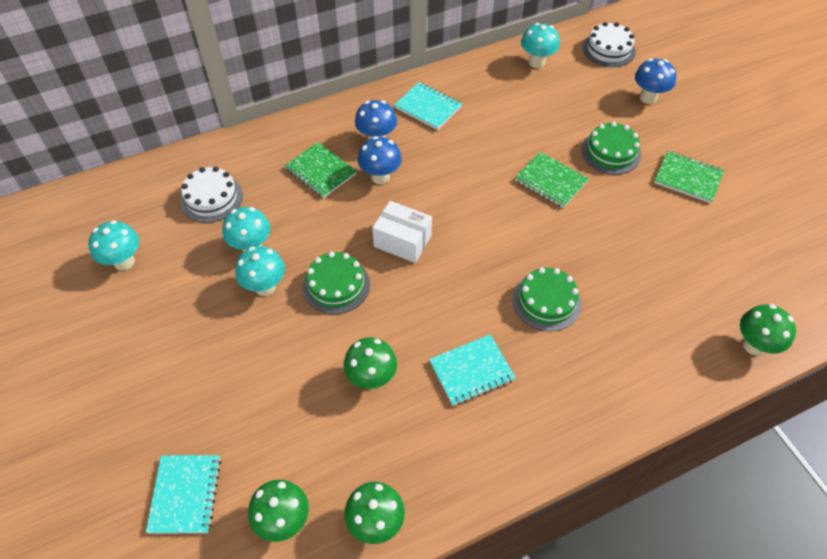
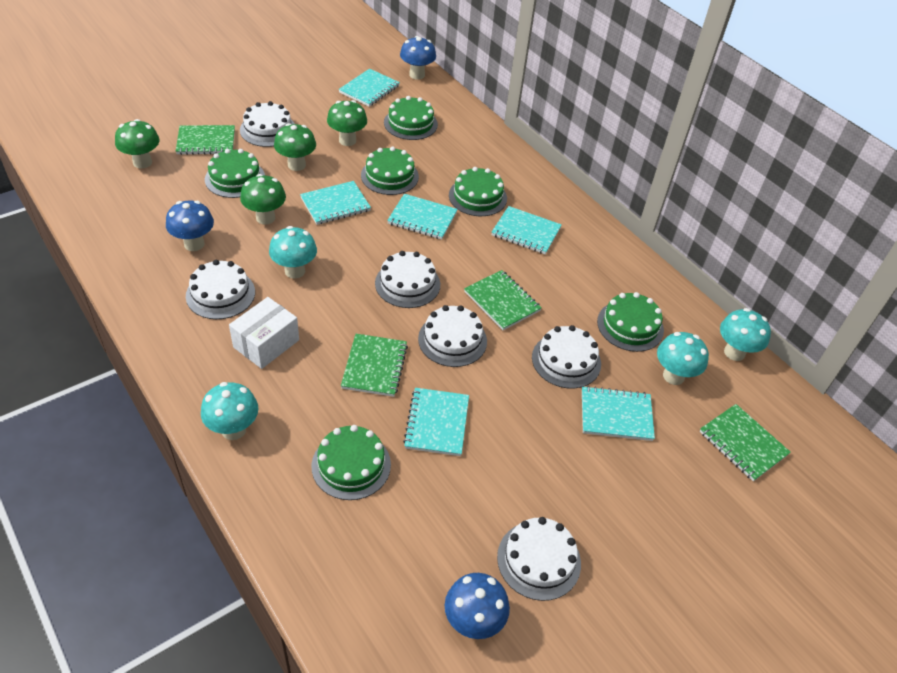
green cake: [303,251,370,314] [513,267,581,331] [582,122,641,175] = 3 -> [205,149,265,198] [311,425,391,500] [361,146,419,195] [384,96,438,140] [449,167,507,216] [597,292,664,352] = 6
green notebook: [285,142,357,198] [515,152,589,208] [654,151,724,203] = 3 -> [176,125,235,155] [341,334,408,397] [464,270,542,330] [699,404,791,481] = 4
turquoise notebook: [146,455,221,533] [394,82,462,130] [429,334,516,406] = 3 -> [300,181,371,225] [339,69,400,107] [387,194,458,240] [403,388,469,456] [492,206,562,254] [582,386,655,441] = 6
white cake: [180,167,243,223] [583,22,636,67] = 2 -> [186,260,255,319] [240,101,295,147] [375,251,440,308] [418,305,487,367] [497,517,581,601] [532,325,601,388] = 6

